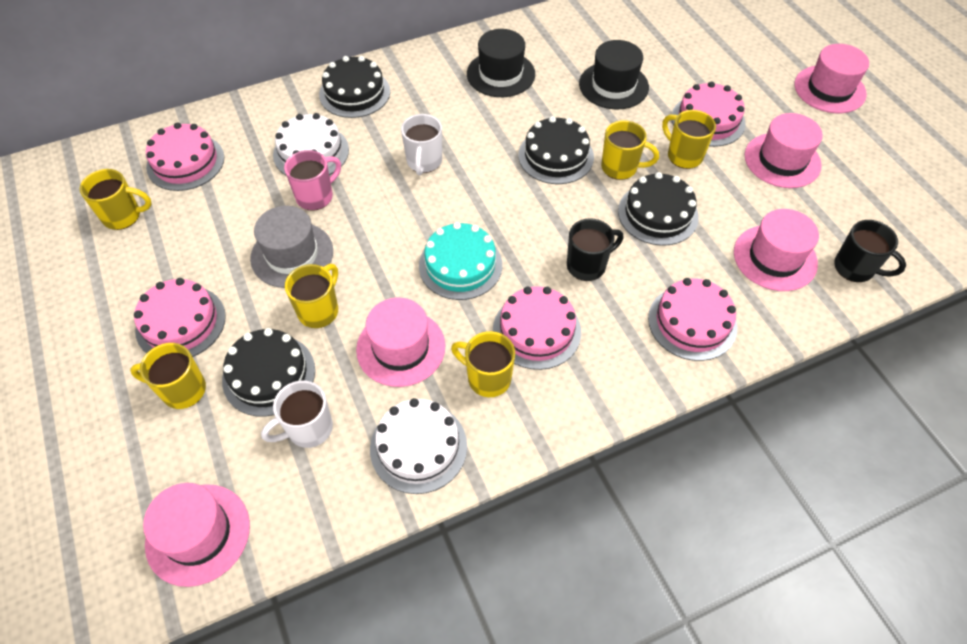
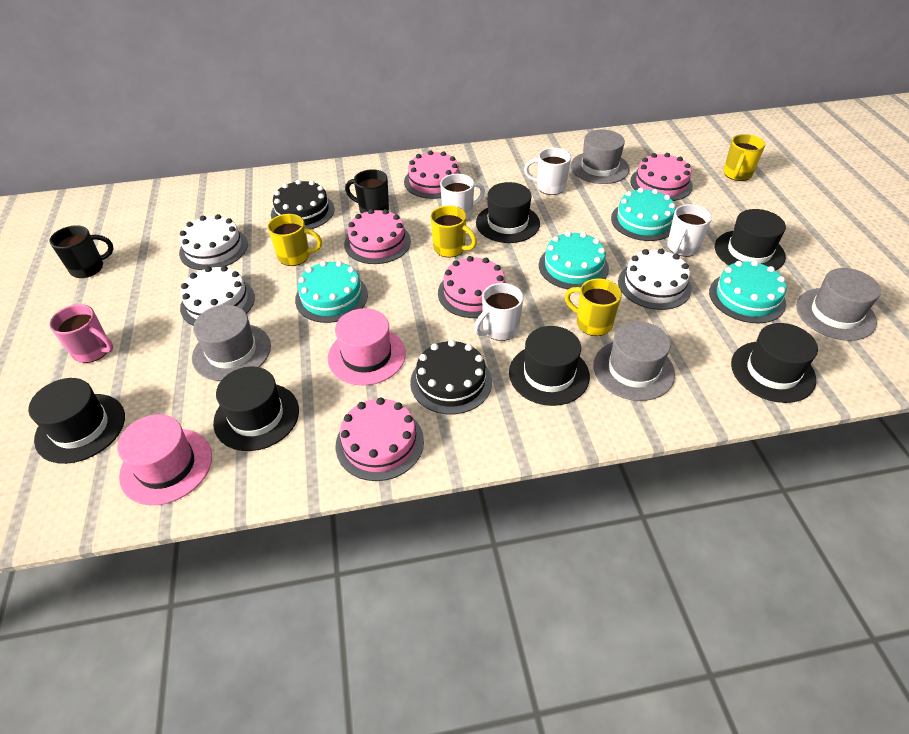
black cake: [222,328,315,417] [319,56,390,118] [518,116,594,184] [618,172,699,246] = 4 -> [271,180,334,230] [410,340,492,414] = 2
black hat: [467,29,535,97] [579,40,649,110] = 2 -> [28,378,125,464] [213,367,299,451] [476,182,540,243] [509,326,590,406] [715,209,786,271] [731,323,818,403] = 6
grey hat: [250,206,333,288] = 1 -> [192,305,271,381] [570,130,629,184] [593,321,675,401] [796,268,881,341] = 4
pink hat: [143,483,250,587] [356,298,445,387] [734,209,819,291] [744,113,823,188] [794,44,869,113] = 5 -> [117,414,212,505] [328,308,406,385] = 2
turquoise cake: [419,222,502,300] = 1 -> [295,261,368,323] [539,231,609,289] [611,188,676,241] [709,260,787,323] = 4
white cake: [273,113,349,175] [370,398,467,494] = 2 -> [179,214,248,270] [180,266,255,326] [618,249,692,310] = 3
white mug: [261,380,333,448] [401,114,442,175] = 2 -> [440,174,485,221] [474,283,523,341] [524,147,571,195] [667,204,712,257] = 4
yellow mug: [80,169,152,230] [130,343,206,409] [285,264,338,328] [451,331,515,397] [601,120,659,180] [662,110,716,169] = 6 -> [267,214,322,266] [430,205,477,258] [565,278,622,336] [723,134,765,181] = 4

